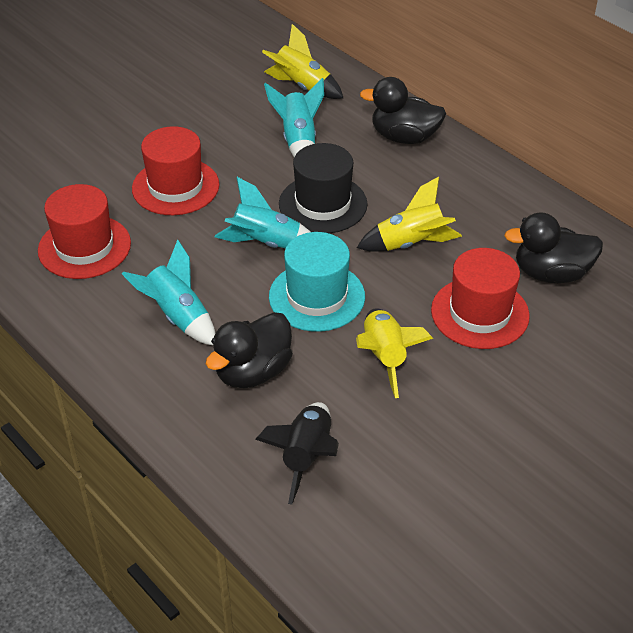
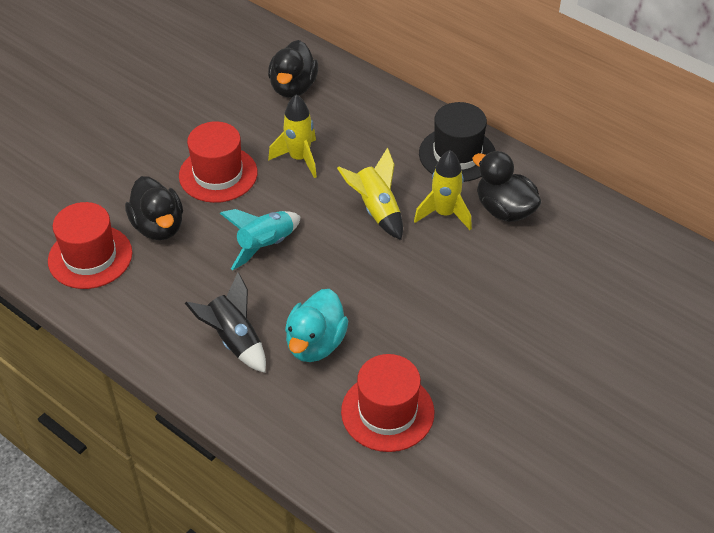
turquoise duck: none = 0 -> [285,289,349,362] = 1
turquoise hat: [269,232,365,332] = 1 -> none = 0
turquoise rocket: [122,240,215,345] [215,177,310,249] [264,78,324,157] = 3 -> [220,209,301,270] = 1

